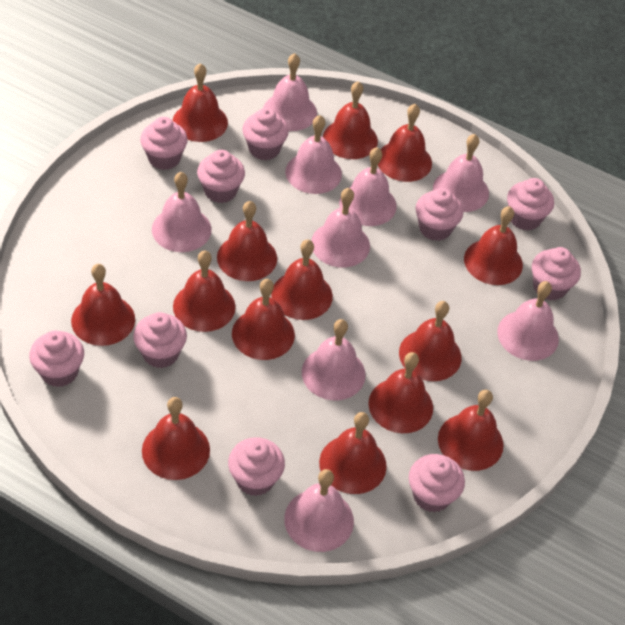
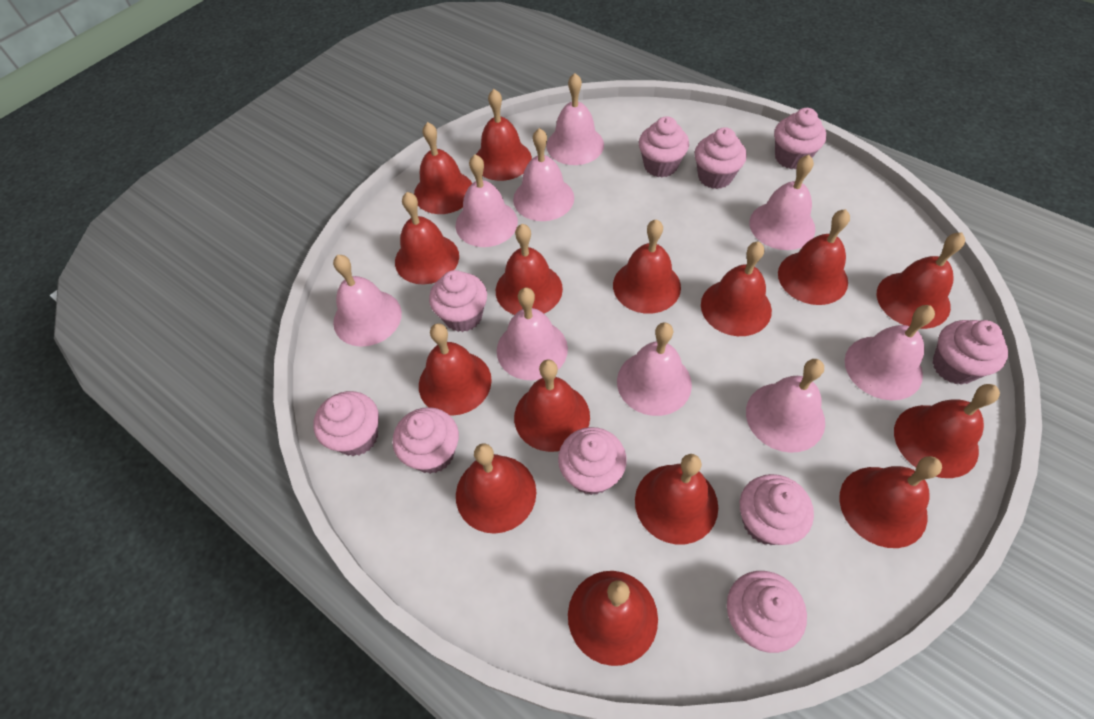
red bell: [71,264,135,346] [142,397,210,480] [172,63,228,142] [173,251,235,332] [217,201,277,281] [232,279,295,360] [271,239,333,320] [319,412,387,494] [323,81,378,159] [368,352,433,433] [378,104,432,182] [399,301,462,381] [438,390,504,471] [464,206,523,285] = 14 -> [395,192,459,284] [414,122,472,214] [419,323,492,415] [456,443,536,534] [476,89,532,181] [496,224,563,315] [514,360,590,452] [568,571,658,666] [613,219,681,314] [635,454,718,544] [701,242,772,336] [778,209,850,305] [839,456,942,548] [877,232,965,329] [894,384,1000,478] = 15

